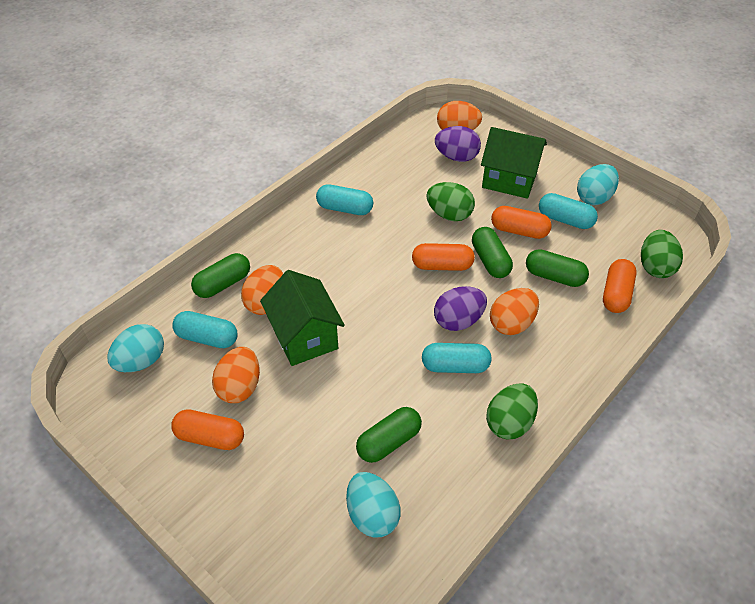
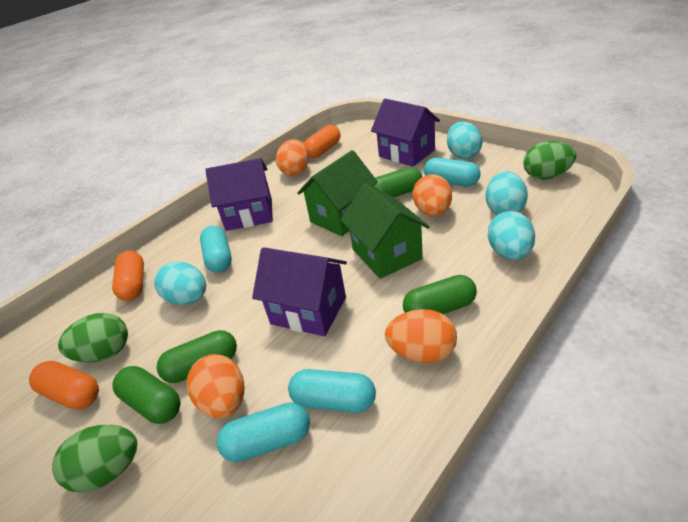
orange capsule: [171,409,244,450] [412,243,475,271] [491,206,552,239] [603,259,637,313] = 4 -> [29,361,99,410] [112,250,144,301] [304,125,341,158] = 3
purple egg: [434,286,487,331] [435,126,481,162] = 2 -> none = 0
purple house: none = 0 -> [205,158,273,231] [252,247,347,336] [371,99,440,167] = 3
turquoise egg: [107,324,164,372] [346,472,401,538] [577,164,619,205] = 3 -> [154,261,206,305] [447,122,483,159] [486,171,528,215] [488,211,535,260] = 4

